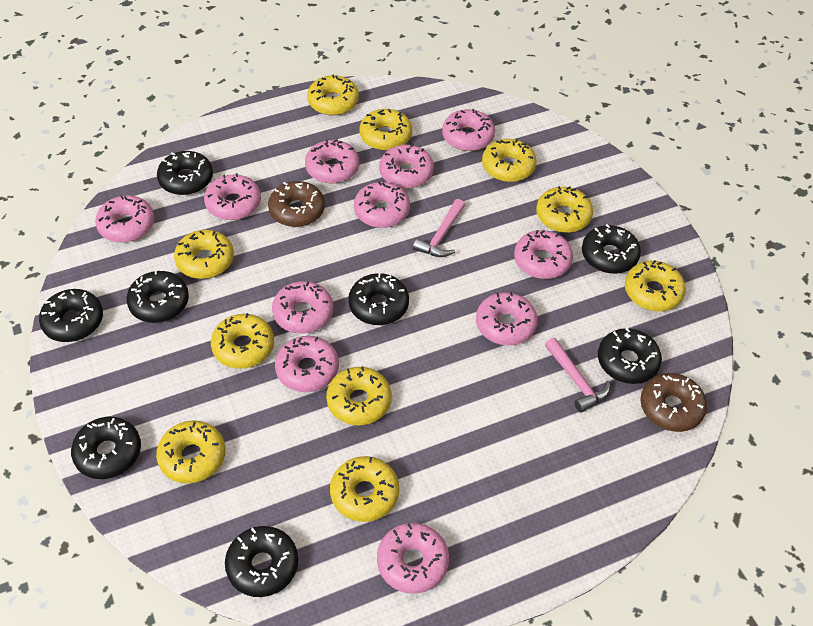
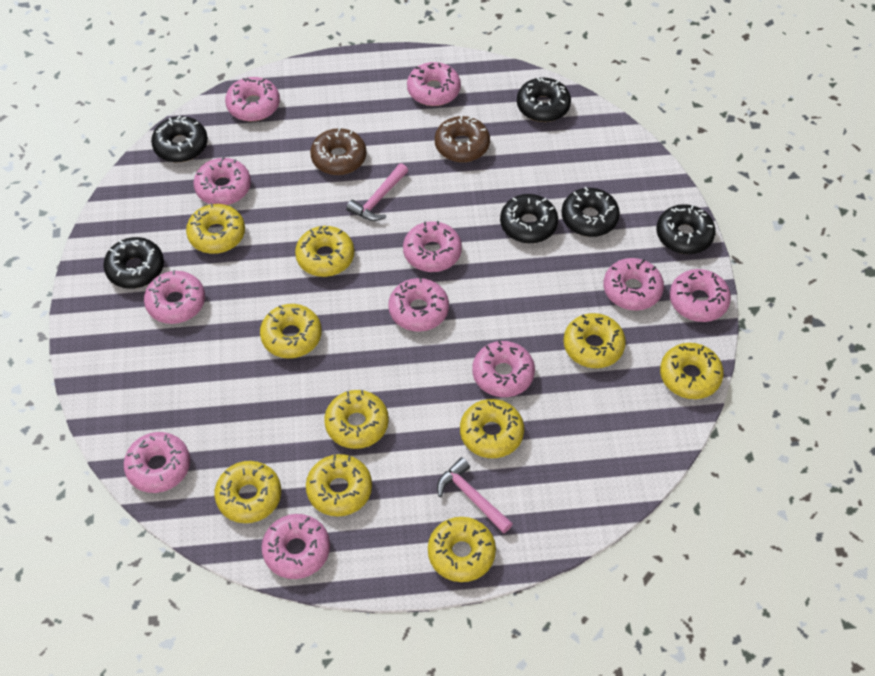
black donut: [39,289,103,342] [71,417,141,479] [126,270,189,323] [157,151,213,195] [225,526,298,597] [348,273,409,325] [582,224,641,274] [598,328,662,384] = 8 -> [103,237,164,289] [151,116,208,162] [500,194,558,243] [517,78,571,122] [561,187,620,237] [656,204,716,254] = 6

